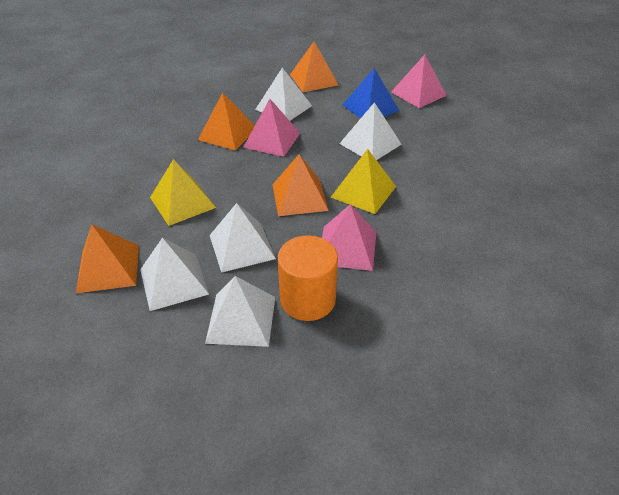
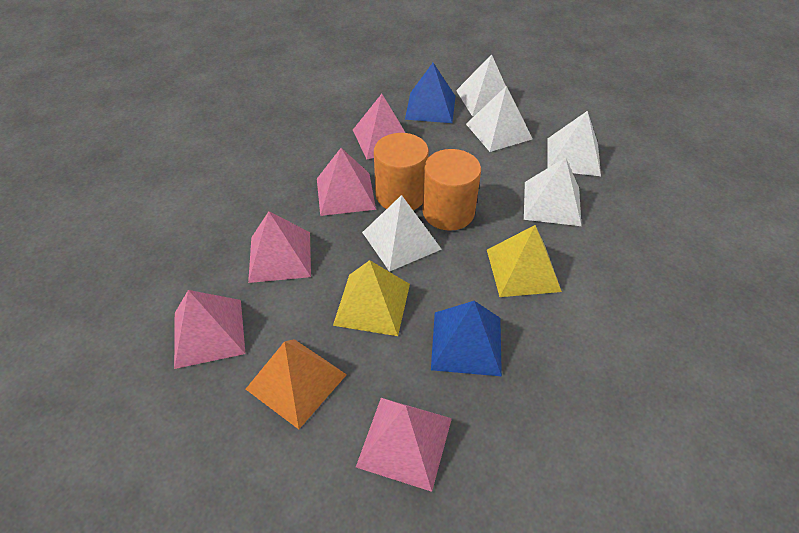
blue pyramid: [343,68,399,118] = 1 -> [405,63,456,123] [431,301,502,376] = 2
orange cylinder: [278,235,338,321] = 1 -> [374,133,429,210] [422,149,481,231] = 2
orange pyramid: [76,224,139,293] [198,93,255,151] [272,154,329,216] [290,42,338,92] = 4 -> [246,339,347,429] = 1
pink pyramid: [243,99,300,157] [322,204,376,271] [391,54,447,108] = 3 -> [174,290,245,369] [248,211,311,283] [317,148,376,216] [353,94,405,159] [356,398,452,492] = 5

